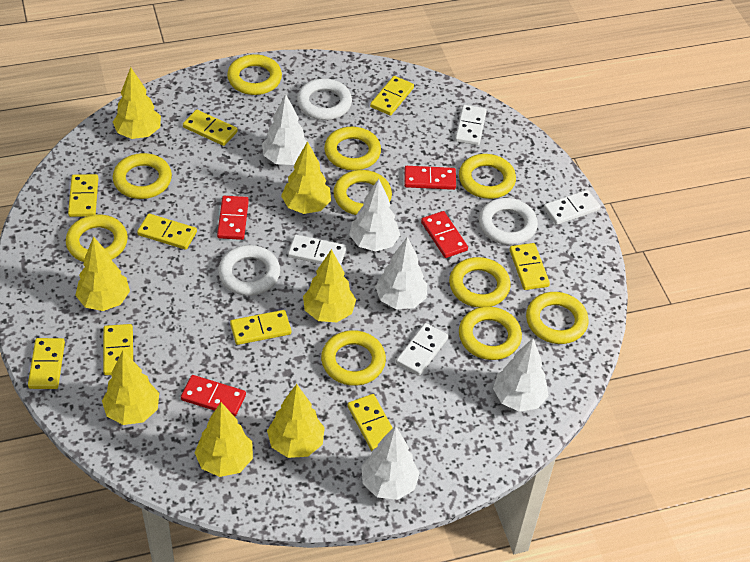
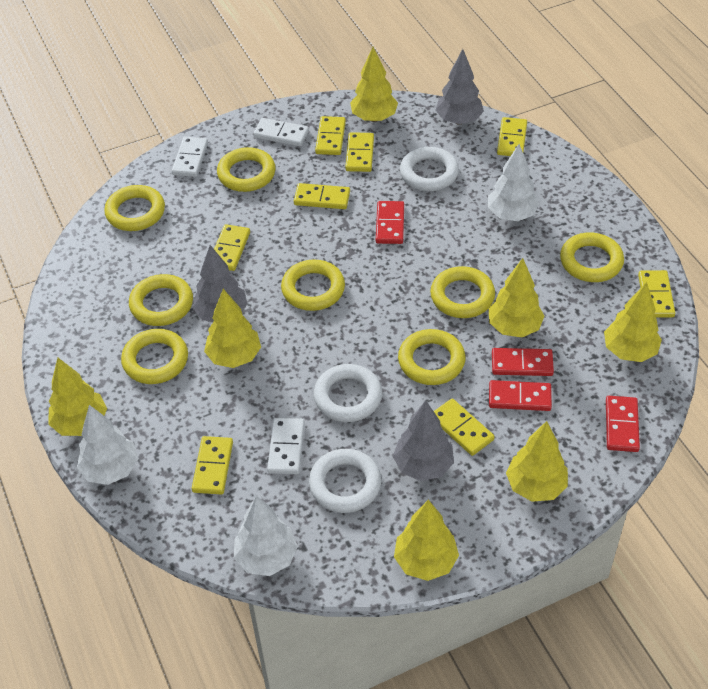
grey tree: none = 0 -> [192,245,248,322] [393,400,454,481] [436,49,484,125] = 3
white domino: [288,235,346,265] [396,323,448,376] [455,105,487,145] [544,190,601,225] = 4 -> [172,137,208,177] [253,118,309,146] [267,418,305,474] = 3
white tree: [262,94,307,165] [349,179,400,251] [361,426,420,500] [375,236,427,309] [493,338,549,412] = 5 -> [77,405,138,485] [234,496,298,576] [488,144,539,221] = 3
yellow domino: [28,338,65,389] [68,174,98,217] [103,324,133,375] [137,214,197,250] [183,110,238,146] [230,310,291,345] [348,394,393,451] [370,76,414,116] [509,243,550,290] = 9 -> [192,436,233,494] [214,224,250,271] [294,183,350,209] [315,116,346,155] [345,132,374,172] [434,399,495,456] [497,117,527,156] [638,270,675,317] = 8
yellow ring: [66,215,128,262] [113,153,172,199] [227,54,282,95] [321,330,386,386] [324,127,381,170] [333,170,392,215] [449,257,511,308] [459,154,516,199] [459,307,522,360] [526,292,589,344] = 10 -> [104,185,165,231] [121,329,188,384] [129,274,193,326] [217,147,276,192] [281,260,345,311] [398,329,466,385] [430,266,495,318] [560,233,624,282] = 8

